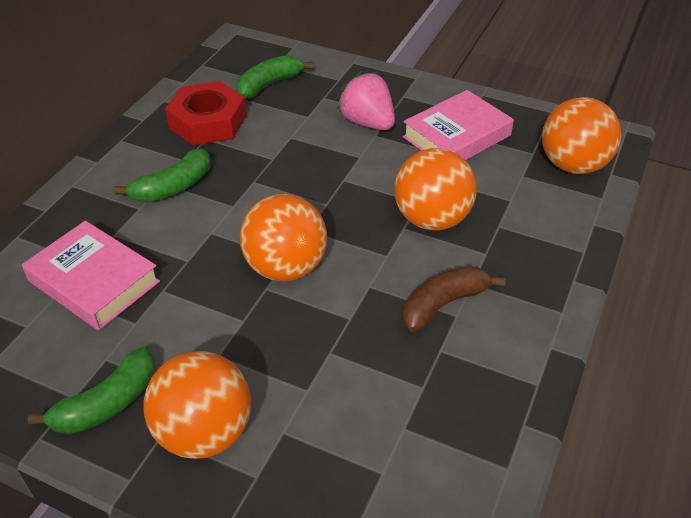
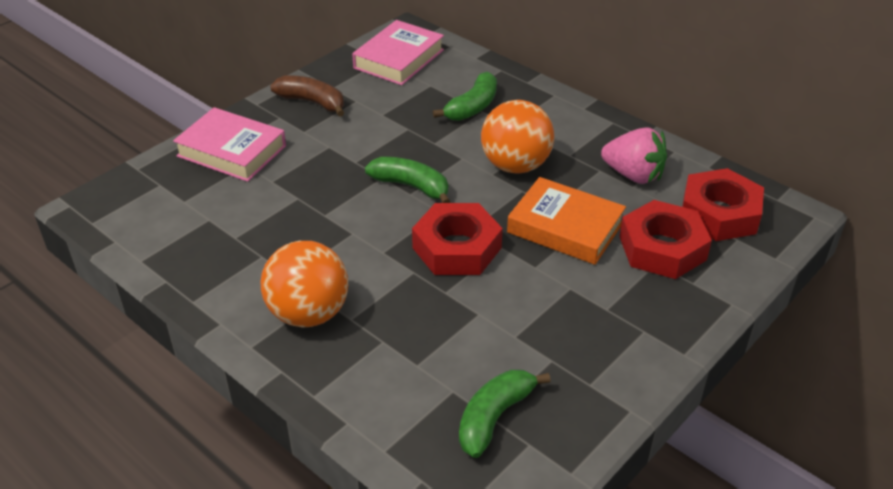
orange ball: [143,351,251,459] [240,194,327,281] [394,148,477,230] [542,97,621,174] = 4 -> [261,241,348,328] [481,100,554,174] = 2
orange book: none = 0 -> [507,177,626,265] = 1
red nut: [165,81,247,145] = 1 -> [412,203,503,275] [619,200,712,279] [682,168,764,241] = 3

